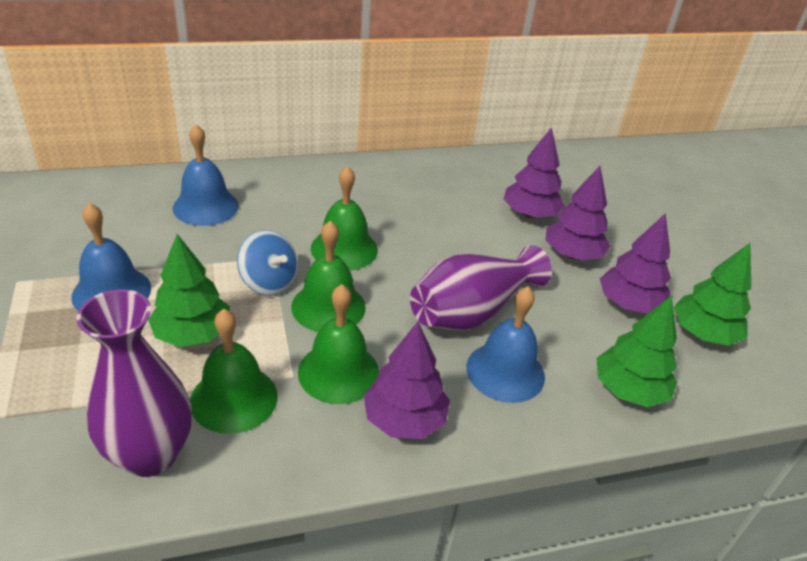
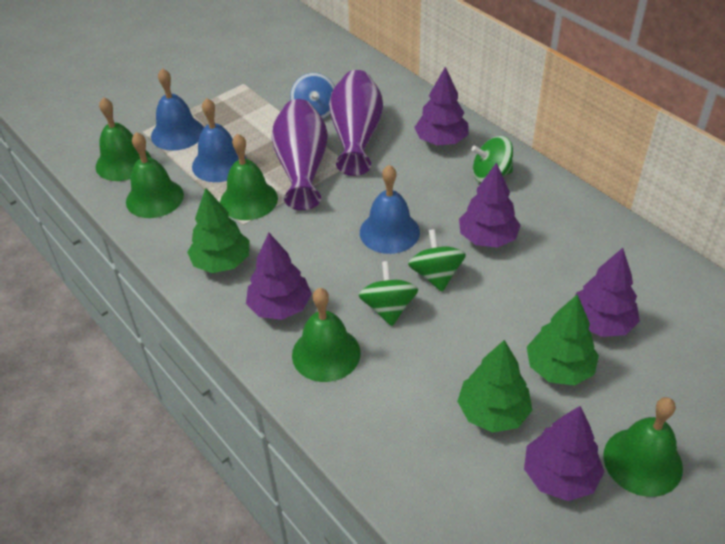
green bell: [190,309,278,434] [291,221,366,332] [298,284,379,404] [311,166,378,270] = 4 -> [96,97,151,181] [126,132,184,218] [220,134,278,220] [292,288,361,382] [603,397,683,497] = 5
green spinning top: none = 0 -> [358,261,418,326] [408,229,466,292] [471,136,513,183] = 3
purple tree: [363,322,450,439] [504,127,565,218] [546,166,610,261] [600,213,671,314] = 4 -> [246,233,312,320] [414,67,468,145] [459,162,521,248] [524,406,604,501] [575,248,640,337] = 5

